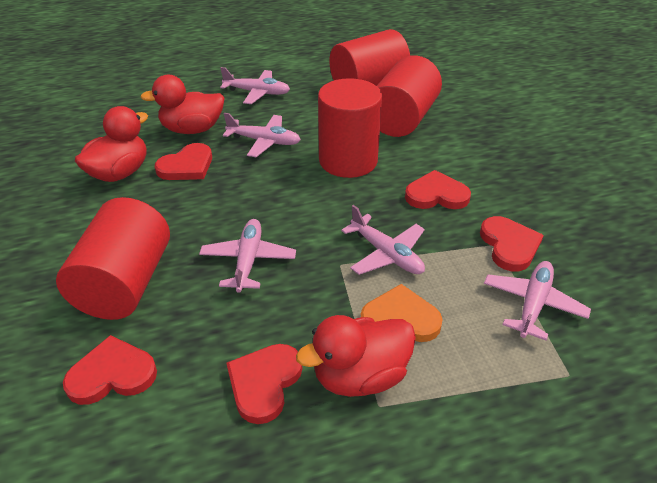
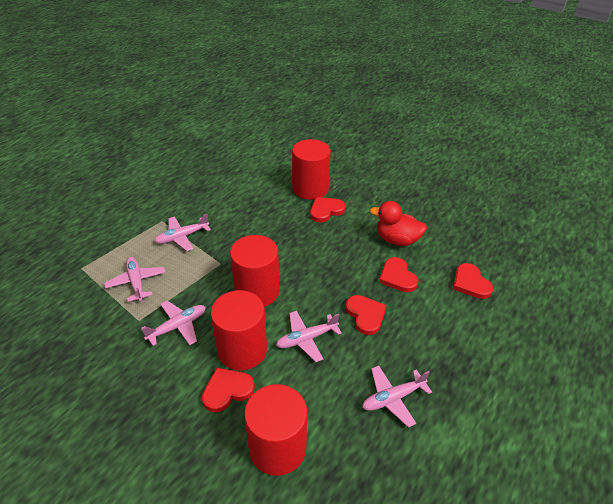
orange heart: [360,284,443,342] = 1 -> none = 0
red duck: [75,106,148,182] [140,75,224,134] [296,315,416,397] = 3 -> [370,201,427,246] = 1

